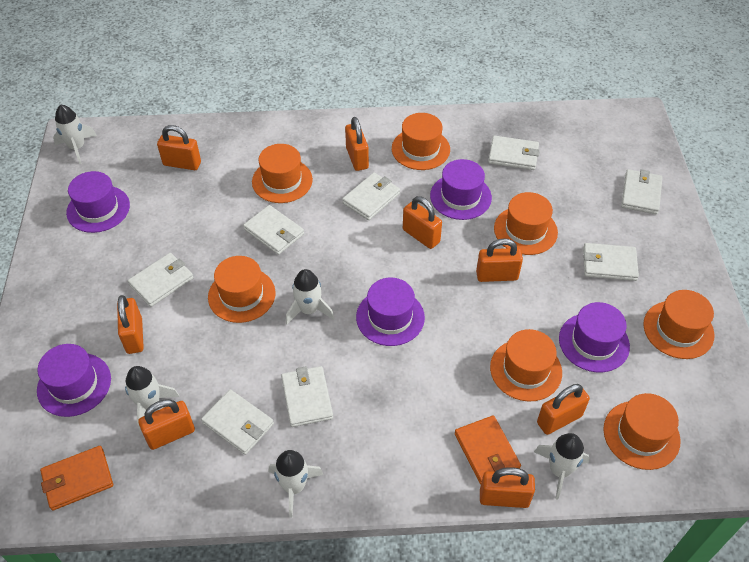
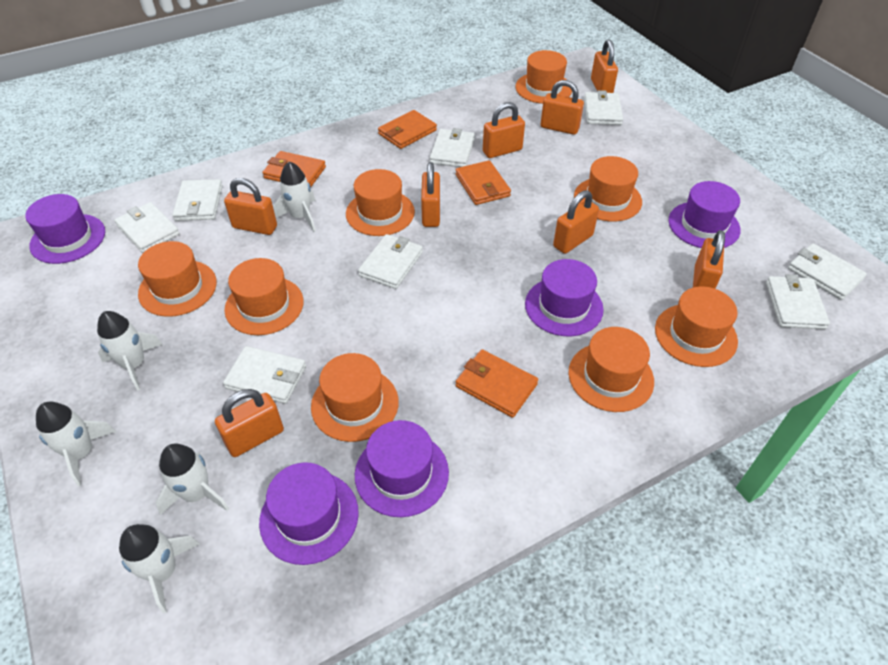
orange hat: [208,256,276,323] [252,144,313,203] [392,113,450,170] [490,329,562,402] [494,192,558,255] [603,393,681,470] [643,290,715,359] = 7 -> [138,241,217,317] [224,258,304,335] [311,353,399,442] [346,169,415,236] [515,50,572,104] [568,327,654,412] [574,156,642,222] [655,286,738,367] = 8
orange wallet: [40,446,113,511] [455,415,521,484] = 2 -> [263,151,326,188] [378,110,437,149] [456,160,511,205] [456,349,538,418] = 4

